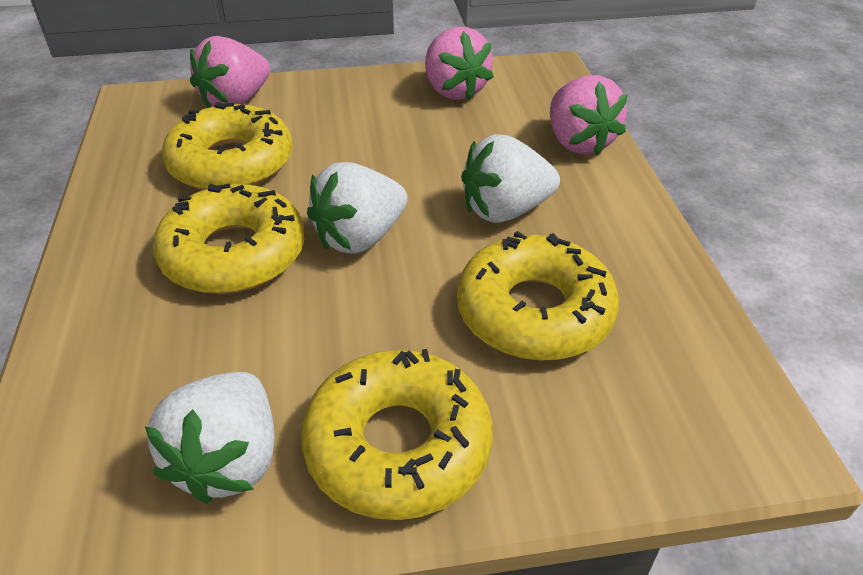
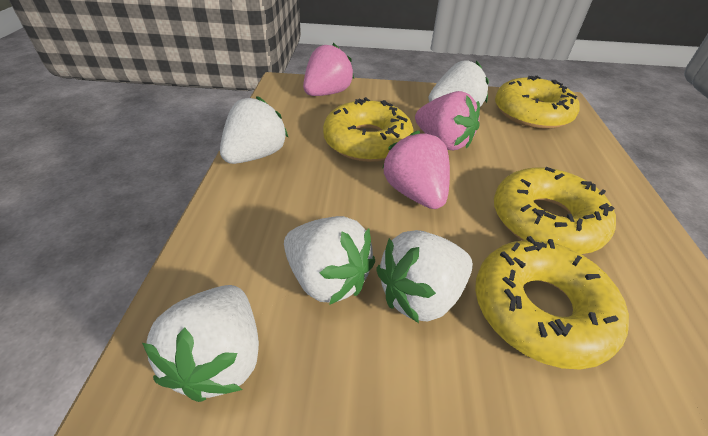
white strawberry: [145,372,275,504] [307,162,408,254] [461,134,560,223] = 3 -> [142,285,259,402] [220,96,289,164] [284,216,375,305] [376,230,473,323] [429,60,489,107] = 5

